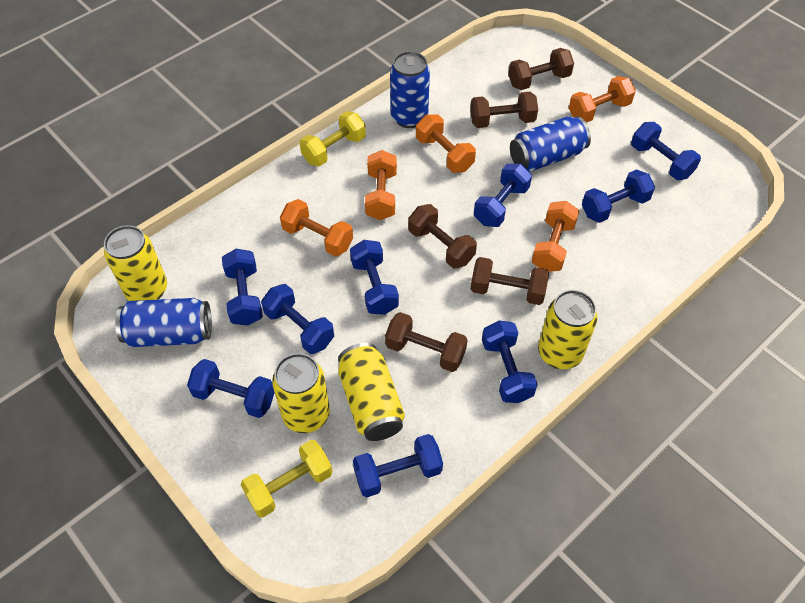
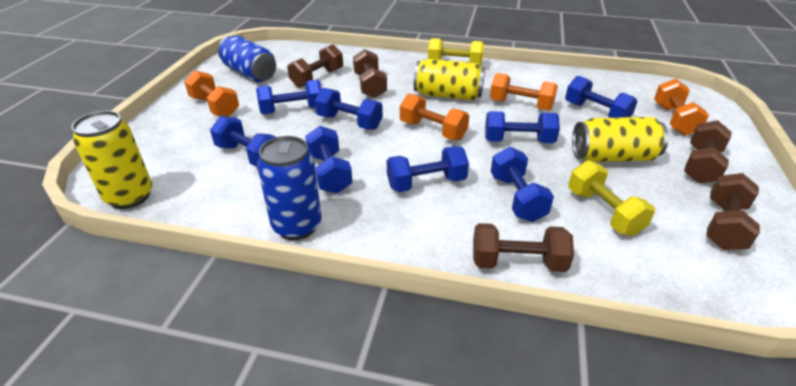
blue can: [115,298,212,347] [390,51,430,128] [510,116,591,172] = 3 -> [218,36,276,82] [257,136,322,240] = 2
blue dumbbell: [187,359,275,418] [222,249,263,326] [261,284,334,354] [350,240,399,315] [353,434,443,497] [474,164,532,227] [482,321,538,403] [582,169,655,223] [631,122,701,180] = 9 -> [210,116,276,167] [256,80,321,114] [305,126,352,194] [315,88,383,130] [387,146,469,192] [485,111,560,143] [491,147,554,222] [565,76,638,118] = 8
orange dumbbell: [280,199,353,256] [365,150,397,220] [416,114,476,173] [532,201,579,272] [569,76,636,123] = 5 -> [184,70,239,117] [400,94,469,140] [490,73,558,111] [654,79,709,136] = 4
yellow can: [104,225,167,301] [272,353,330,433] [338,343,405,441] [538,290,598,369] = 4 -> [71,111,152,209] [414,59,485,100] [572,117,669,162] = 3

